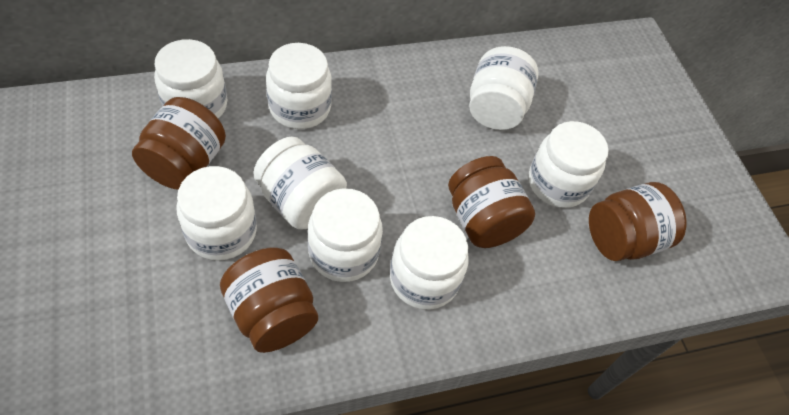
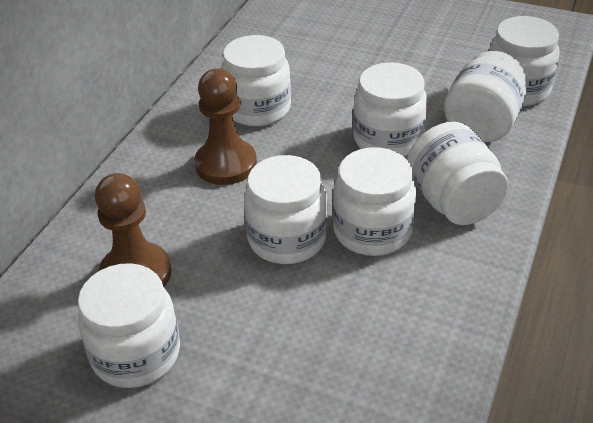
brown jar: [132,97,226,189] [220,247,318,353] [448,156,535,248] [589,182,686,261] = 4 -> none = 0
brown pawn: none = 0 -> [95,173,171,287] [194,69,257,185] = 2

